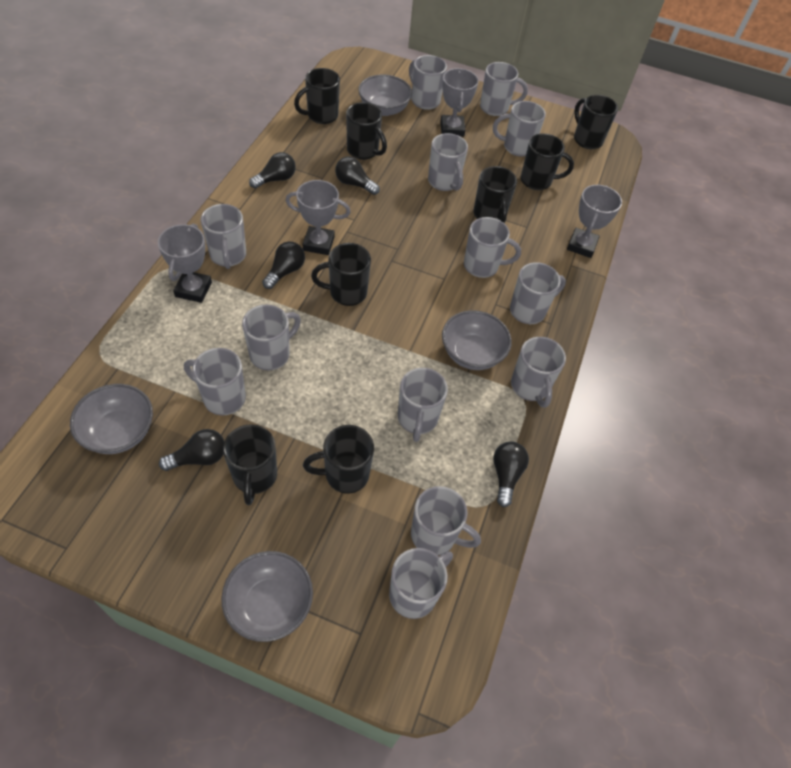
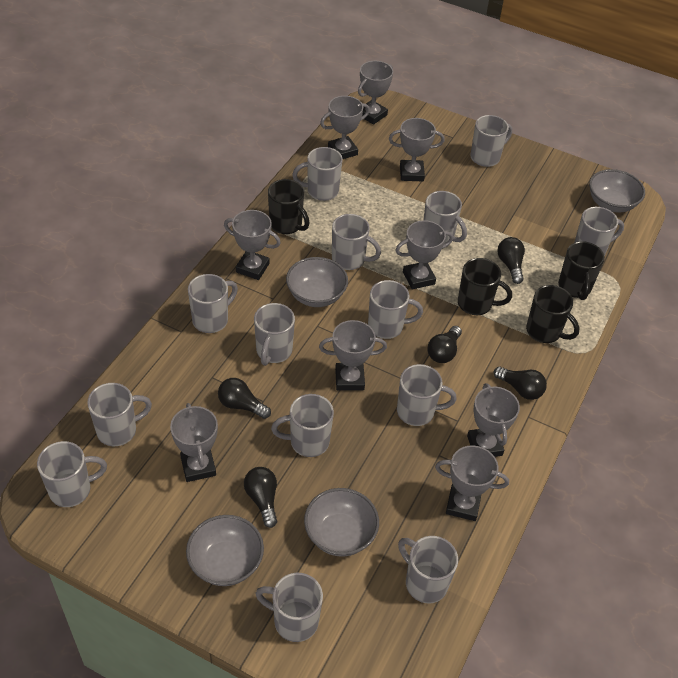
black mug: [223,424,277,505] [294,68,340,124] [303,425,374,494] [311,243,371,306] [346,102,387,160] [473,166,517,223] [521,133,574,190] [574,95,618,149] = 8 -> [268,179,309,234] [458,258,512,315] [526,285,579,343] [558,241,605,300] = 4
grey mug: [184,348,246,416] [201,204,246,269] [242,304,301,370] [389,548,453,619] [398,368,448,442] [409,55,447,110] [411,486,481,555] [428,133,468,191] [464,217,521,278] [480,62,528,116] [493,101,546,157] [510,262,566,324] [511,337,566,408] = 13 -> [37,441,107,507] [87,383,152,446] [188,274,238,333] [254,303,295,366] [255,573,323,642] [271,394,334,457] [292,147,343,201] [332,214,381,270] [368,280,423,339] [397,364,457,426] [398,536,458,603] [424,191,467,244] [470,115,512,167] [574,207,624,256] = 14
grey trophy: [158,224,212,303] [286,180,350,255] [440,68,478,137] [567,185,622,258] = 4 -> [170,403,218,482] [224,210,281,280] [319,320,387,390] [320,96,370,159] [358,61,393,125] [389,118,445,181] [395,220,453,289] [435,445,509,521] [467,383,520,457] = 9

